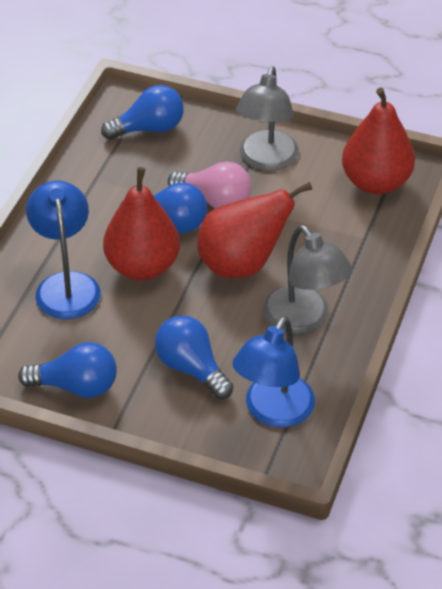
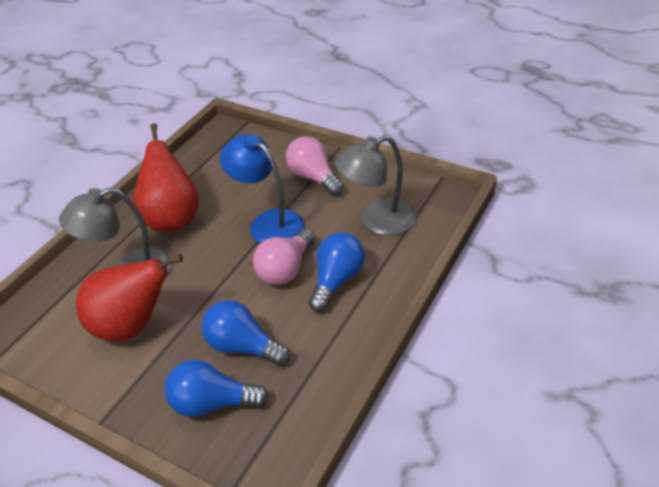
blue lamp: [26,181,101,319] [232,316,315,428] = 2 -> [220,134,304,243] = 1
blue light bulb: [18,342,117,398] [101,85,184,140] [120,183,207,233] [155,315,233,399] = 4 -> [165,359,269,417] [202,300,290,366] [309,232,365,312] = 3
pink light bulb: [168,161,252,209] = 1 -> [253,229,315,285] [286,136,343,196] = 2
red pear: [103,167,180,281] [197,182,312,278] [342,88,415,195] = 3 -> [76,254,183,341] [133,123,199,232] = 2

